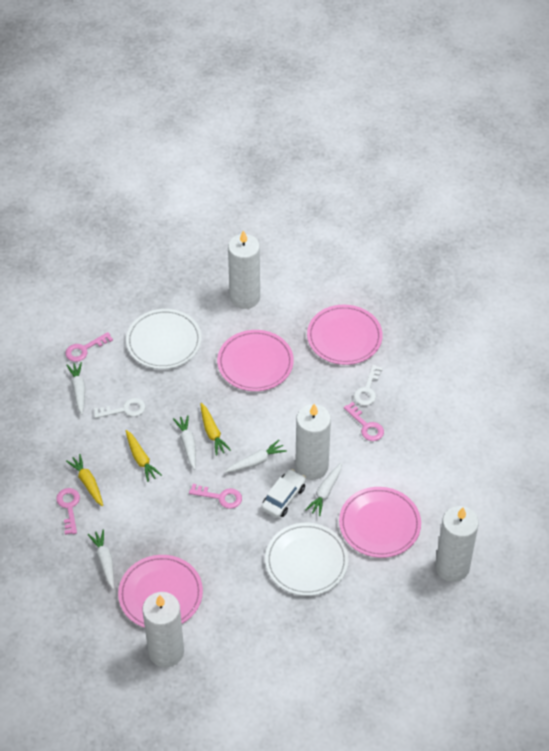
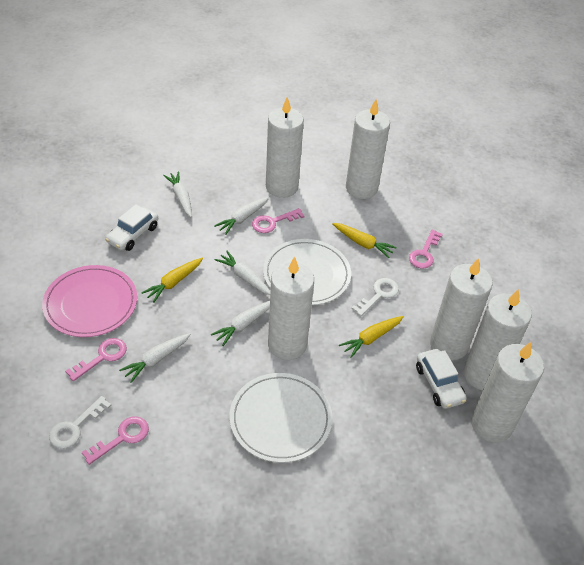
pink plate: [118,555,203,628] [217,330,294,391] [307,305,383,365] [339,487,421,558] = 4 -> [42,265,137,337] = 1
white candle: [143,592,184,667] [228,230,260,309] [295,404,331,480] [435,506,479,582] = 4 -> [266,97,304,198] [268,256,314,360] [346,100,390,199] [430,258,493,360] [464,289,532,390] [471,342,544,443] = 6
white car: [261,469,306,518] = 1 -> [105,204,158,251] [416,349,467,409] = 2

